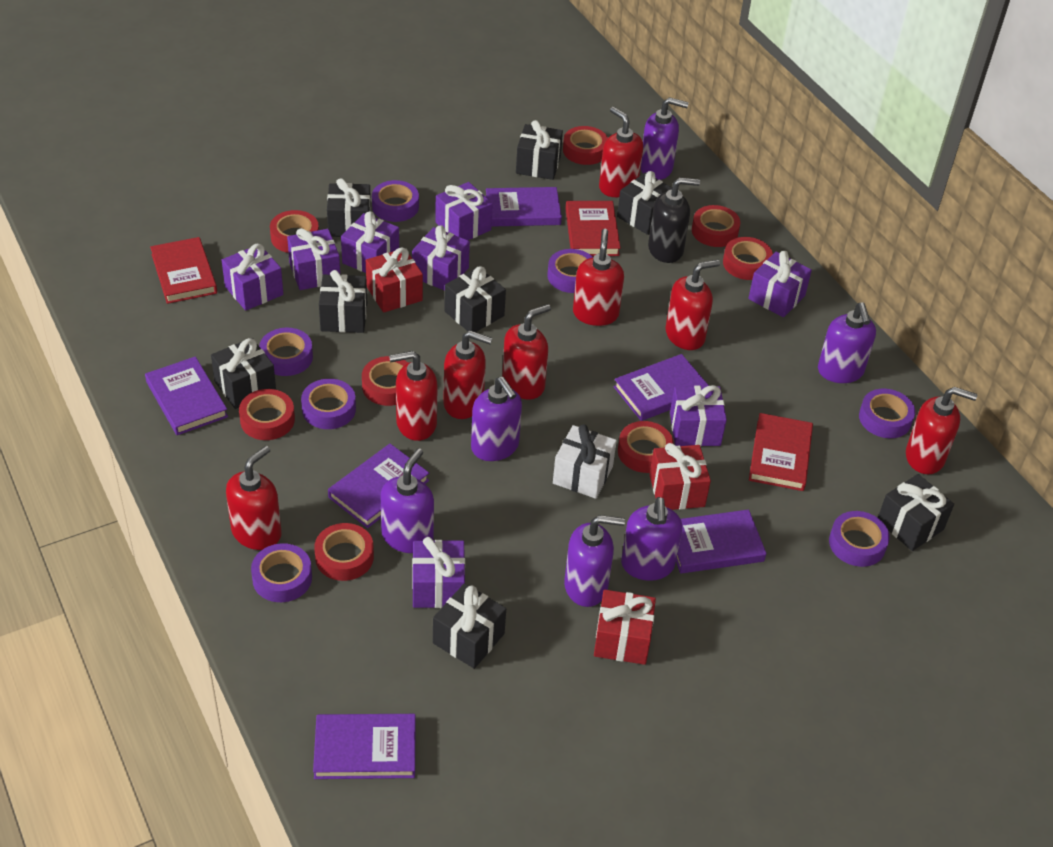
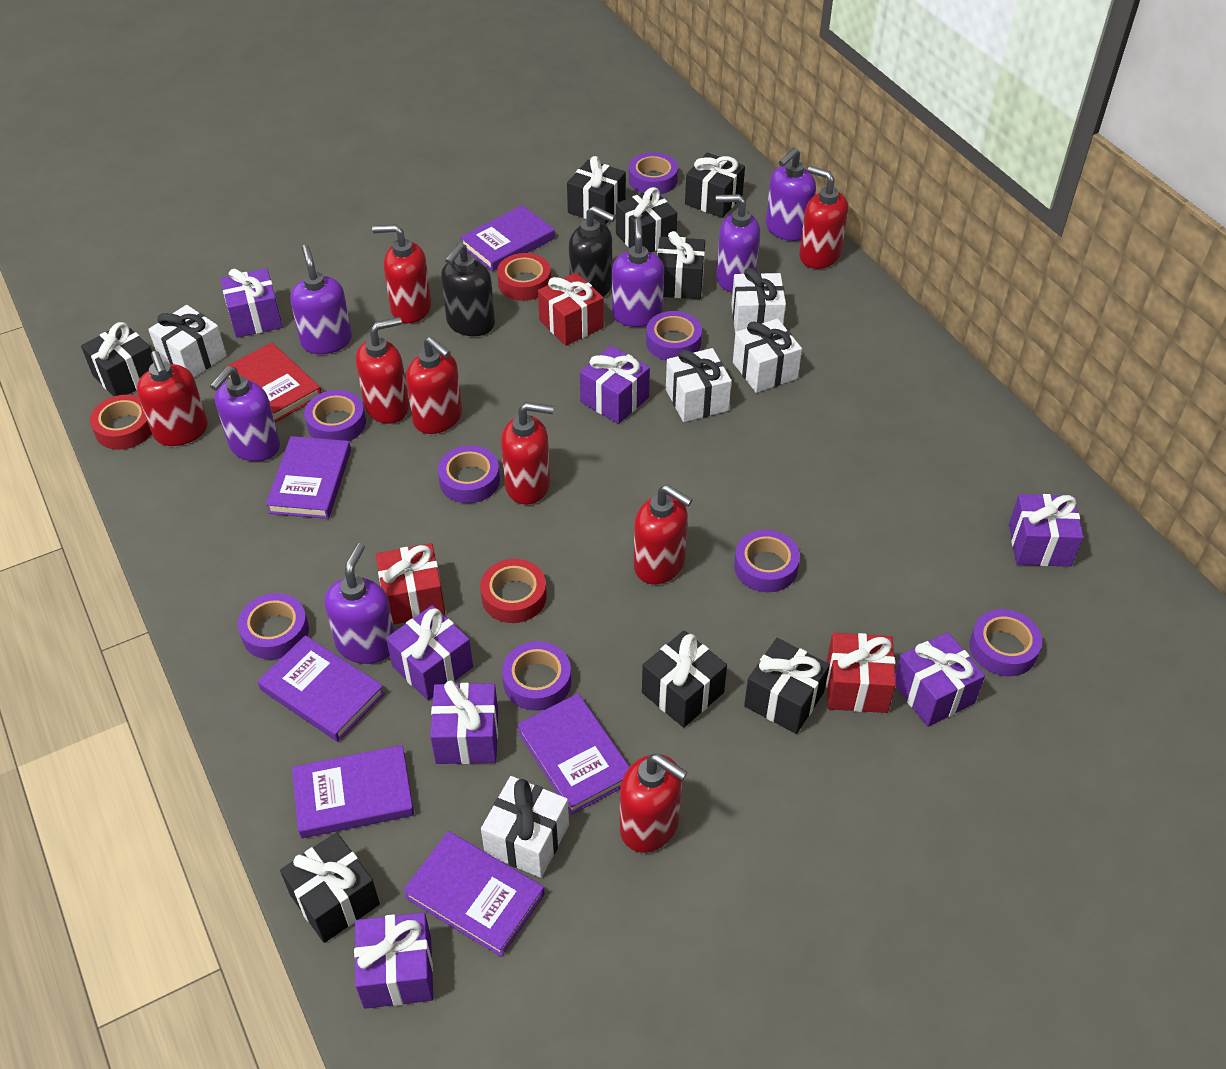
black soap dispenser: [648,177,700,263] = 1 -> [441,242,495,336] [569,206,616,297] = 2
purple gift: [222,244,283,311] [287,228,340,290] [341,211,399,273] [412,225,470,291] [412,537,465,608] [435,182,493,240] [670,385,727,447] [748,251,812,317] = 8 -> [221,268,283,338] [354,912,433,1009] [386,605,473,701] [430,681,498,764] [580,346,650,424] [895,632,985,727] [1009,494,1083,567] = 7
purple tape: [251,543,312,602] [259,328,313,376] [301,379,356,429] [372,180,419,222] [547,249,593,293] [829,511,890,567] [859,389,915,438] = 7 -> [238,593,309,660] [304,390,366,441] [438,445,500,503] [502,641,571,711] [629,152,678,194] [646,311,702,361] [734,530,800,592] [969,609,1042,676] = 8
red book: [150,237,217,304] [565,201,621,256] [749,413,813,491] = 3 -> [223,342,322,422] = 1
red tape: [239,389,295,440] [270,210,319,253] [314,523,374,581] [362,356,408,406] [563,126,608,165] [618,421,674,473] [692,205,741,247] [723,237,773,280] = 8 -> [90,395,152,450] [480,559,547,623] [497,253,551,301] = 3
white gift: [553,424,617,499] = 1 -> [148,305,226,377] [481,776,569,878] [666,348,732,422] [731,268,786,333] [733,319,802,393] = 5

